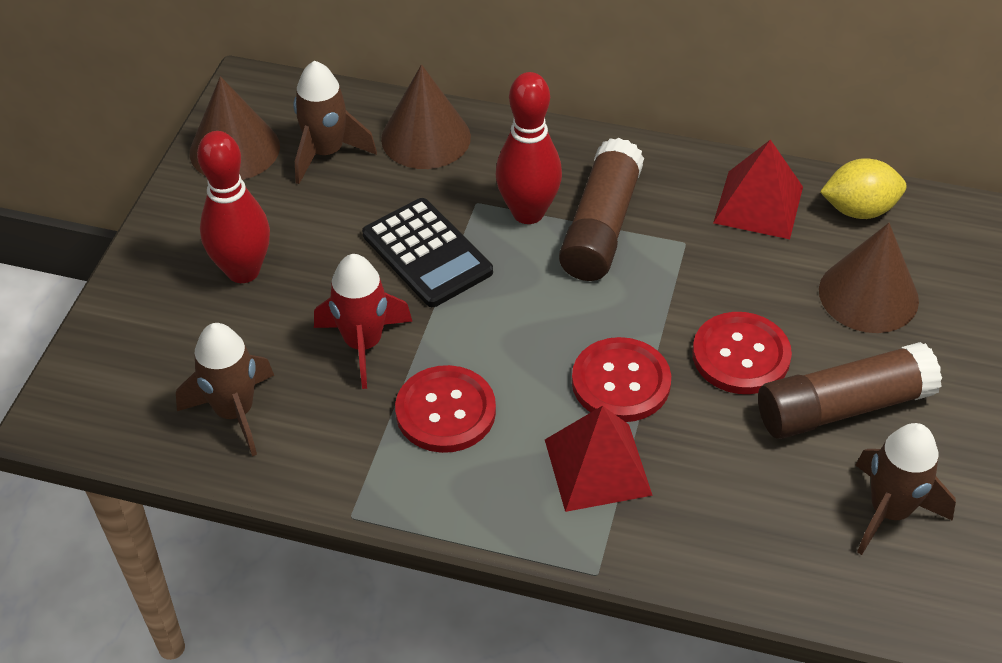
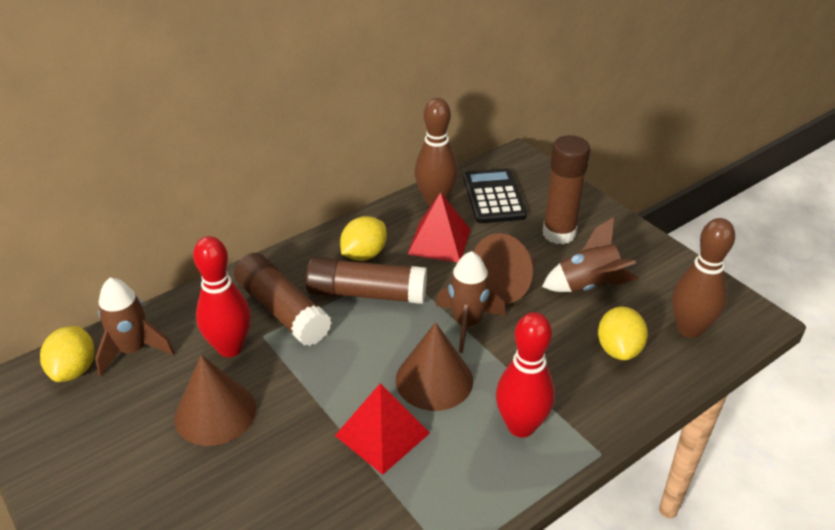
brown bowling pin: none = 0 -> [415,98,458,206] [672,218,735,338] = 2
brown glue stick: [559,138,644,281] [758,342,942,439] = 2 -> [234,253,332,346] [306,257,427,304] [543,135,590,244] = 3
red button: [395,365,496,453] [572,337,671,422] [692,312,792,394] = 3 -> none = 0
red rocket: [314,254,413,389] = 1 -> none = 0
yellow lemon: [820,158,907,219] = 1 -> [40,326,94,382] [340,216,387,261] [598,307,648,360] = 3

